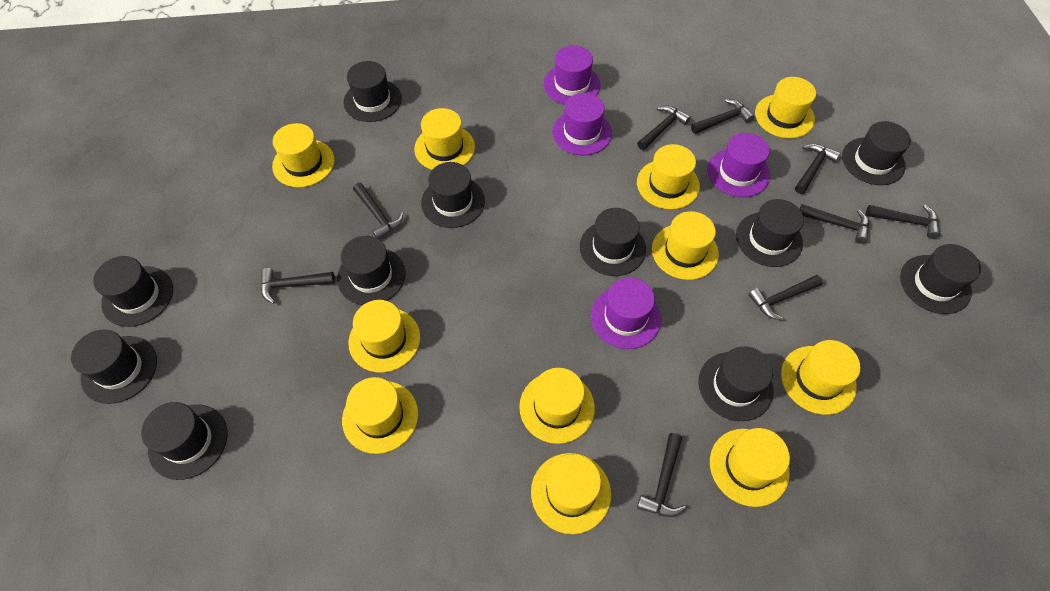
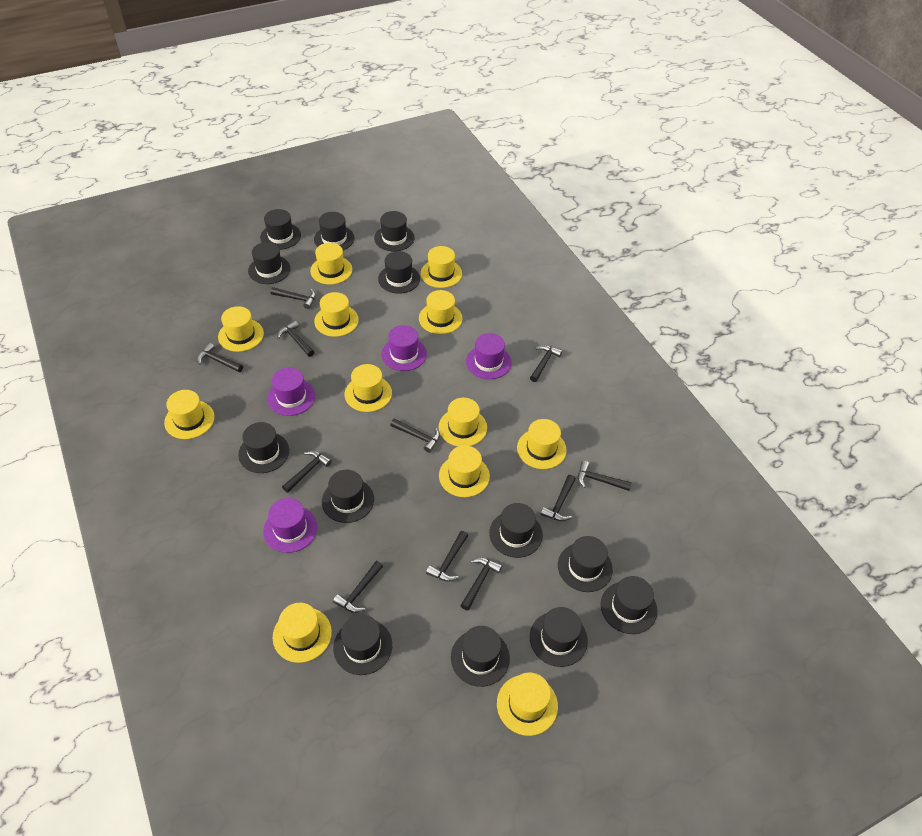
black hammer: [261,268,335,304] [353,183,403,239] [637,106,691,150] [637,433,686,517] [691,99,754,134] [748,275,823,320] [795,144,840,194] [800,204,869,244] [866,205,940,239] = 9 -> [197,343,243,372] [270,287,316,309] [277,321,314,357] [282,451,332,493] [333,561,383,613] [390,419,440,453] [426,531,468,582] [460,558,503,610] [530,345,562,382] [541,475,576,521] [578,461,632,491] = 11
black hat: [71,329,157,404] [93,256,173,327] [141,402,228,480] [337,236,406,305] [344,61,402,122] [421,162,485,228] [580,208,646,276] [699,346,774,421] [736,199,804,267] [842,121,911,185] [900,244,981,314] = 11 -> [238,422,289,473] [248,242,291,284] [260,209,301,250] [314,212,355,250] [322,470,374,523] [333,614,392,675] [374,211,414,251] [378,251,420,294] [451,626,510,687] [489,503,543,558] [530,607,588,667] [558,536,613,592] [601,576,657,634] = 13
yellow hat: [272,123,335,188] [342,377,418,454] [348,300,420,373] [414,108,475,170] [519,368,595,444] [531,453,611,534] [637,144,700,210] [652,211,719,280] [710,428,790,507] [755,77,816,138] [781,340,860,415] = 11 -> [164,390,214,439] [218,306,264,352] [273,603,332,663] [310,243,352,285] [314,292,359,337] [345,364,392,412] [419,290,463,334] [421,246,462,288] [439,398,487,446] [439,445,490,497] [497,672,558,736] [517,419,567,469] = 12

